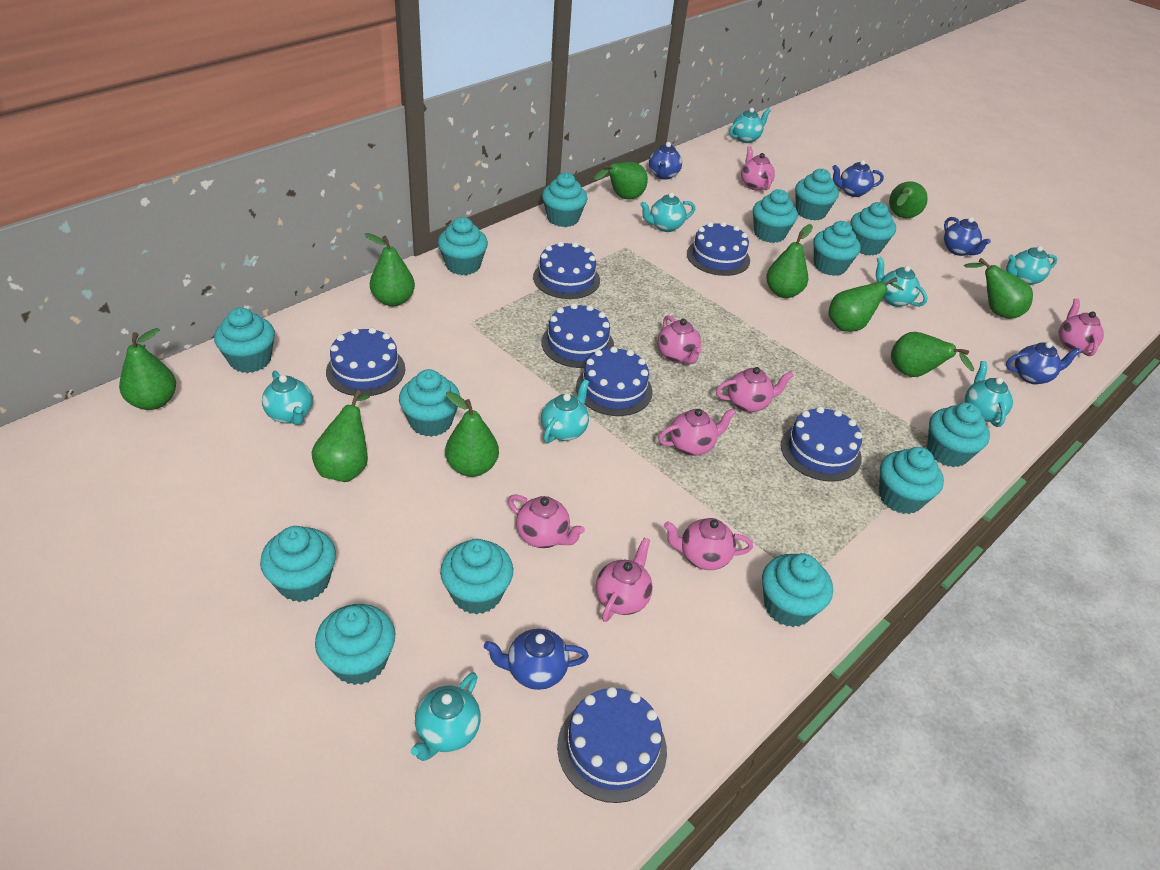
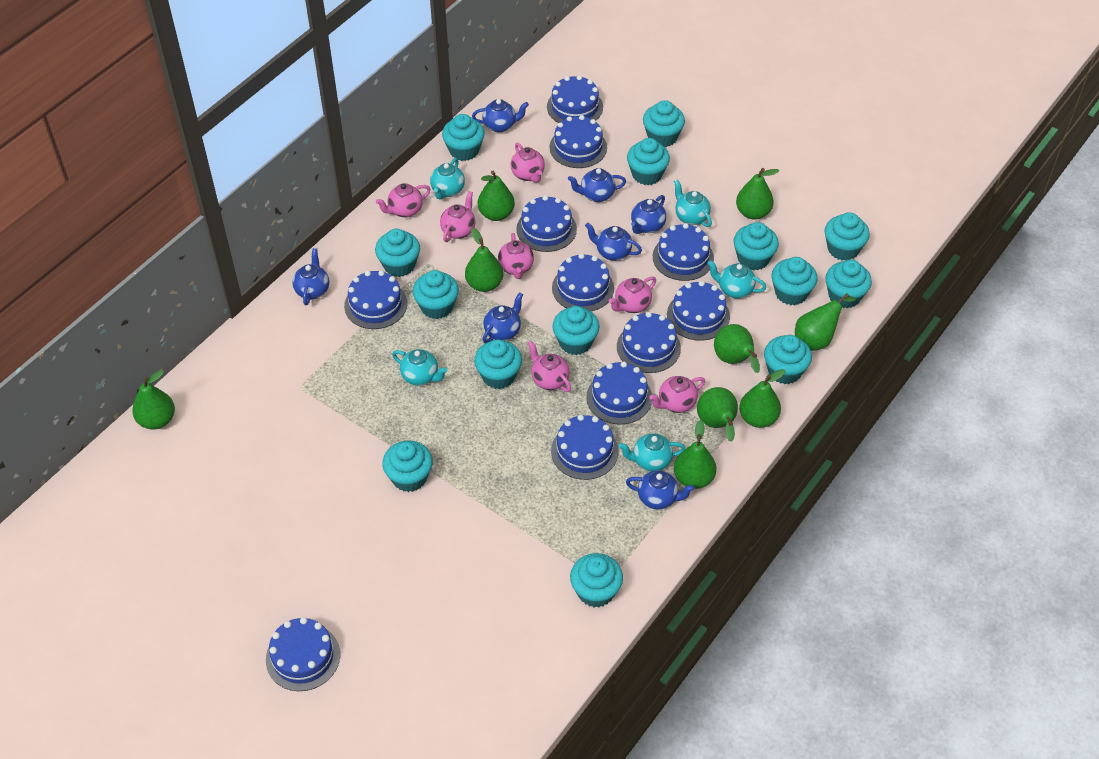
blue cake: [326,327,405,396] [533,241,600,299] [541,303,614,368] [557,687,667,803] [576,346,653,416] [687,222,750,276] [781,407,862,482] = 7 -> [266,617,340,691] [344,270,407,329] [516,195,577,252] [547,75,603,123] [549,115,607,168] [551,415,618,480] [552,253,614,311] [586,362,652,425] [617,312,681,373] [653,223,714,281] [667,281,730,341] = 11
blue teapot: [484,628,589,690] [649,142,682,180] [832,160,884,197] [944,217,991,256] [1006,342,1081,384] = 5 -> [292,248,329,305] [472,99,529,133] [482,292,523,343] [568,168,626,202] [585,223,642,261] [626,470,695,510] [631,195,666,234] = 7
green pear: [119,328,176,410] [312,390,370,482] [365,233,415,306] [445,391,499,477] [594,162,648,199] [766,224,813,298] [828,277,904,332] [889,181,928,218] [891,332,974,377] [964,258,1033,319] = 10 -> [132,370,175,430] [465,228,503,292] [478,170,515,221] [674,420,716,489] [697,387,738,442] [714,324,760,373] [736,168,779,220] [739,369,786,428] [795,293,856,351] = 9
pink teapot: [508,494,585,548] [596,537,653,622] [658,315,702,364] [658,408,736,456] [664,518,753,570] [716,367,793,413] [741,146,775,191] [1059,299,1104,356] = 8 -> [376,183,430,217] [440,191,476,242] [498,233,534,279] [510,143,545,183] [528,341,571,392] [609,276,656,313] [649,376,705,413] = 7
turquoise teapot: [262,371,313,425] [411,672,481,761] [541,379,589,443] [640,192,695,232] [730,108,771,143] [876,257,927,307] [965,361,1013,427] [1006,246,1057,285] = 8 -> [392,349,447,386] [430,158,465,200] [619,433,686,471] [674,179,712,227] [708,260,766,298] = 5

